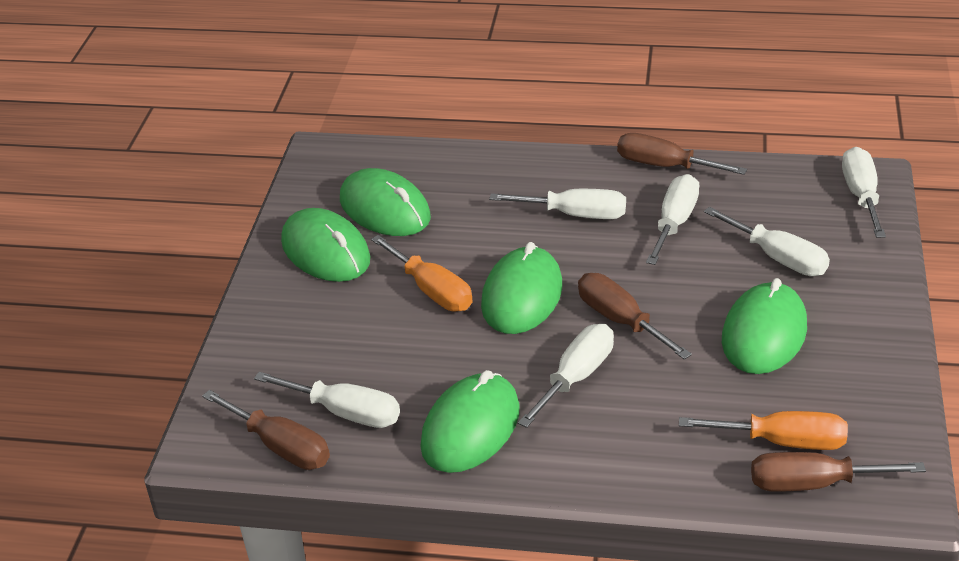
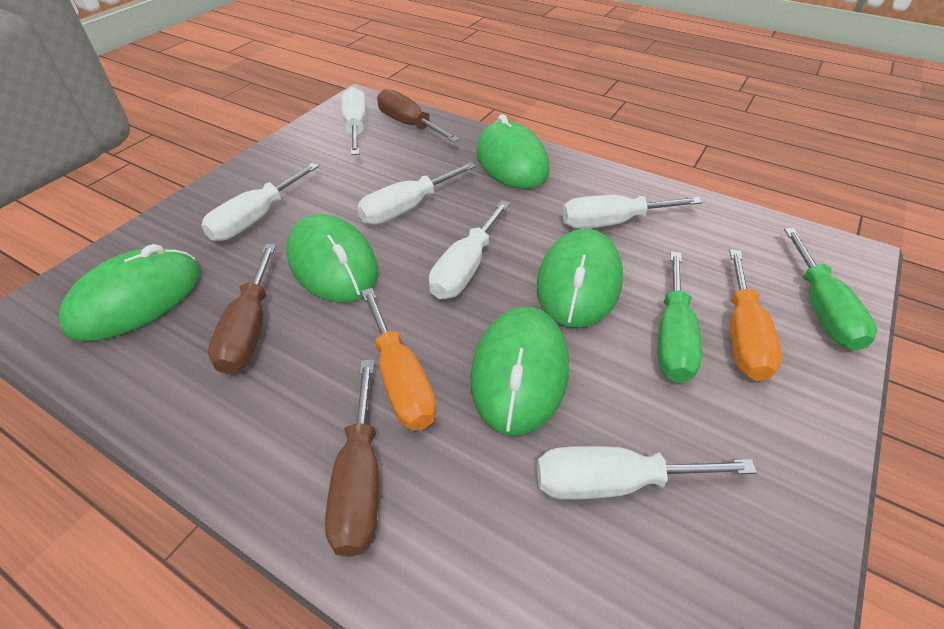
brown screwdriver: [202,390,330,470] [578,273,692,360] [617,133,747,175] [751,452,926,492] = 4 -> [208,244,276,374] [325,360,379,557] [377,89,460,142] = 3
green screwdriver: none = 0 -> [658,251,702,383] [784,228,877,351] = 2

